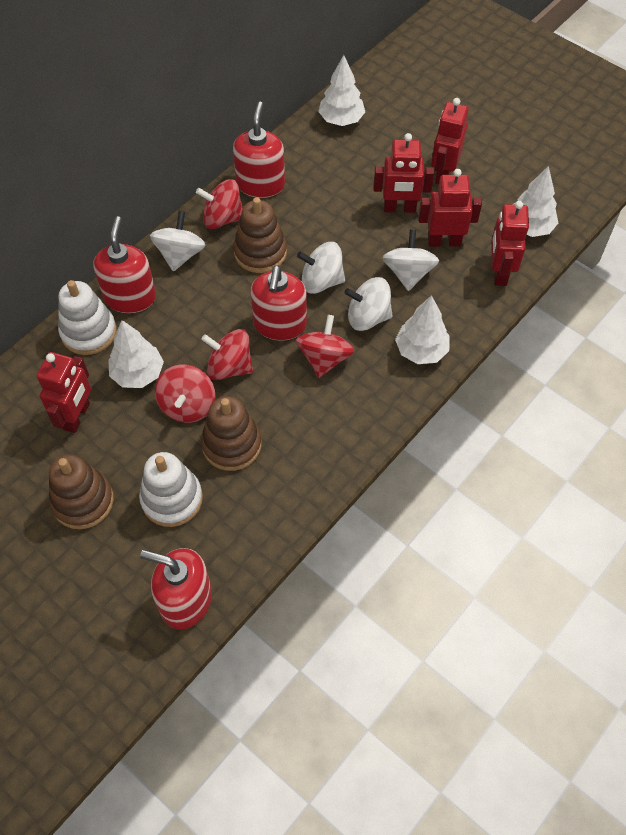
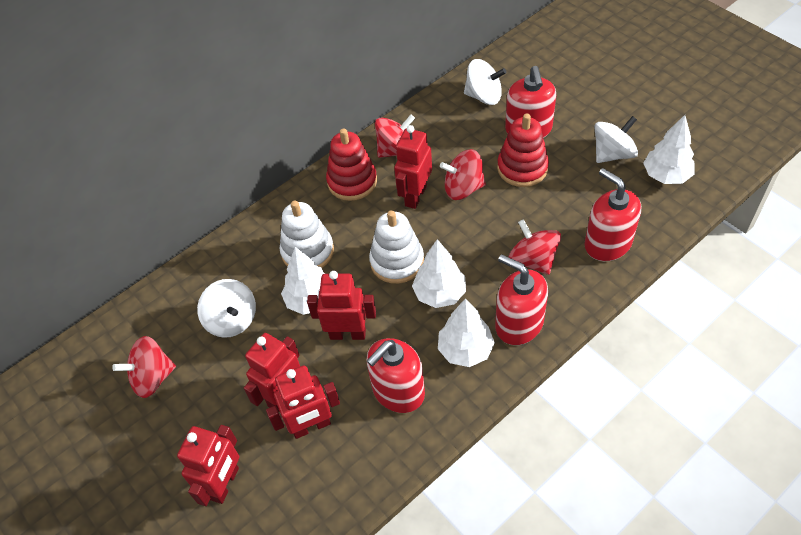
brown stacking toy: [49,454,114,529] [201,396,261,471] [233,197,287,273] = 3 -> none = 0
red stacking toy: none = 0 -> [326,128,377,201] [497,113,549,187] = 2
white spinning top: [150,211,206,272] [297,242,345,294] [344,277,393,331] [383,230,439,291] = 4 -> [197,279,256,338] [464,59,507,105] [594,116,638,163] = 3

